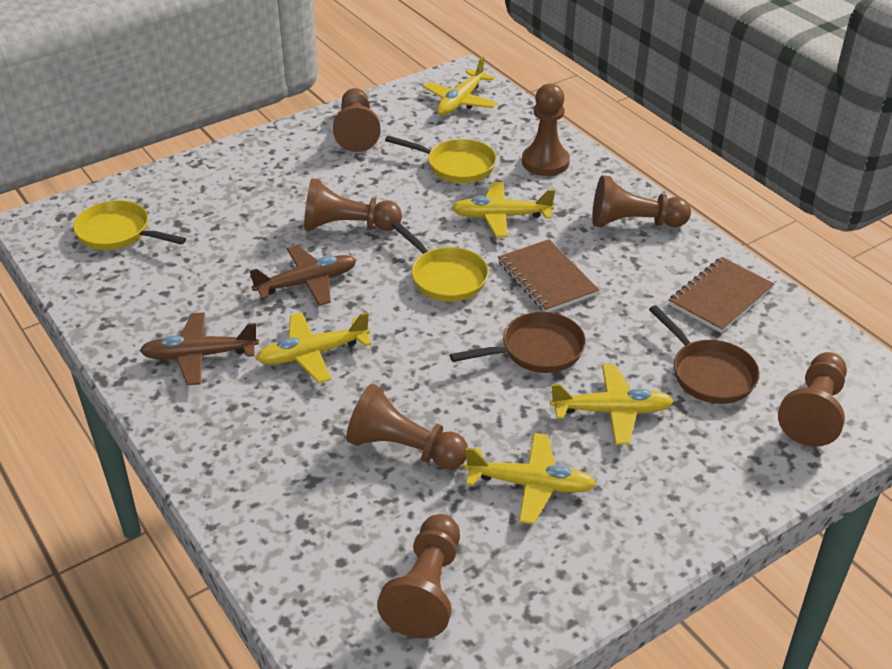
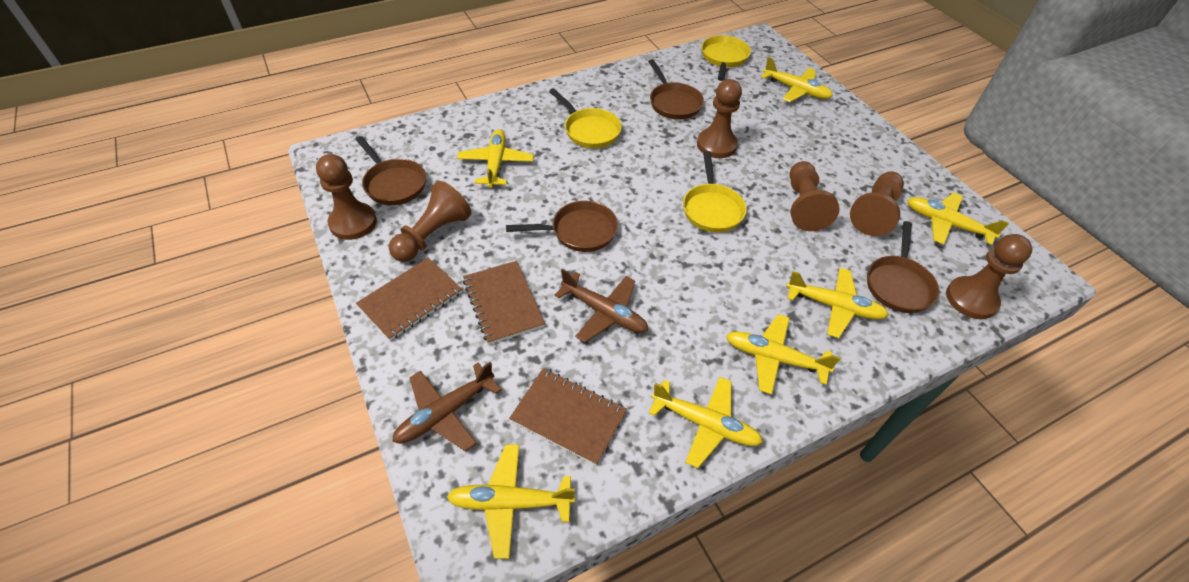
brown notebook: [498,239,599,312] [669,257,774,333] = 2 -> [356,258,462,341] [463,261,545,344] [509,368,627,465] = 3
brown pan: [450,312,586,373] [649,305,760,404] = 2 -> [356,136,426,205] [506,201,618,252] [648,59,704,120] [867,221,939,313] = 4
brown pawn: [304,178,402,231] [333,88,381,152] [346,384,468,470] [377,514,460,638] [522,84,570,176] [592,175,691,227] [778,352,847,447] = 7 -> [316,154,377,240] [389,181,471,262] [697,79,742,158] [790,161,840,231] [850,171,904,236] [946,234,1032,319] = 6
yellow plane: [256,312,372,383] [423,57,498,116] [452,182,555,237] [465,433,596,524] [550,364,674,445] = 5 -> [447,444,575,559] [457,129,534,188] [649,377,763,468] [726,314,841,395] [761,57,833,102] [786,268,889,338] [907,193,1009,245] = 7

